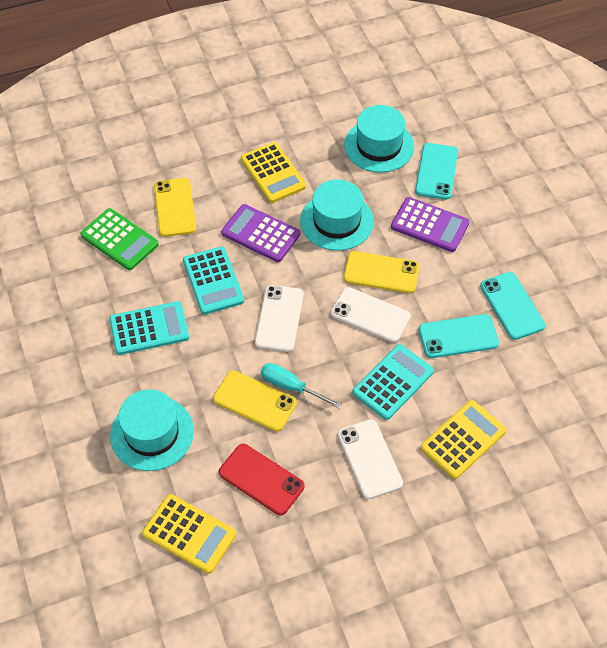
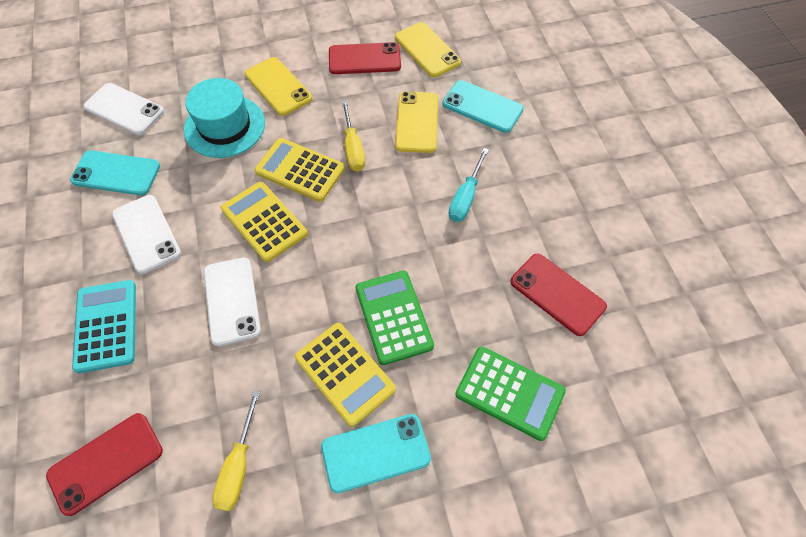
green calculator: [80,208,159,270] = 1 -> [356,271,434,365] [455,347,566,441] = 2
purple calculator: [221,204,300,262] [391,197,469,252] = 2 -> none = 0
red phone: [219,444,305,515] = 1 -> [46,413,163,516] [329,42,401,74] [511,254,607,336] = 3
turquoise calculator: [109,301,189,355] [183,247,244,315] [352,344,434,420] = 3 -> [72,280,136,373] = 1
turquoise hat: [110,389,194,471] [300,179,374,251] [344,105,414,173] = 3 -> [184,78,265,158] = 1
yellow screwdriver: none = 0 -> [212,390,260,511] [342,100,365,171] = 2

